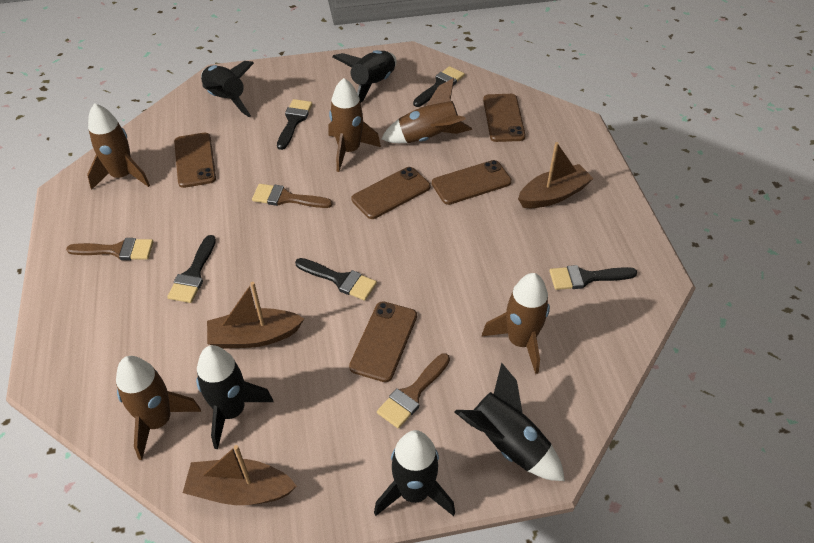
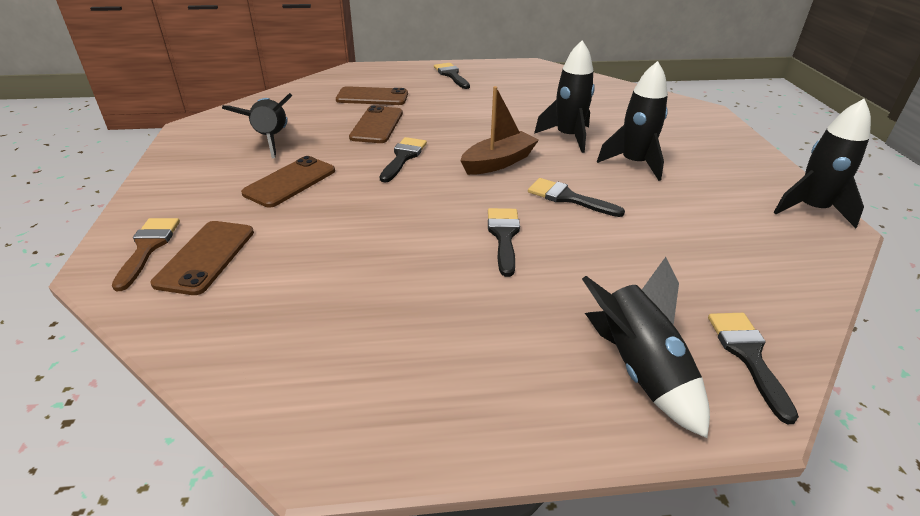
brown boat: [183,445,297,505] [207,282,304,349] [518,142,594,208] = 3 -> [461,86,539,175] = 1
brown brush: [66,238,153,260] [252,184,333,208] [377,353,450,428] = 3 -> [112,218,180,291] = 1
brown phone: [174,133,216,188] [349,301,417,382] [351,167,430,219] [432,160,512,205] [483,94,525,142] = 5 -> [151,221,254,295] [241,156,335,208] [336,86,408,105] [349,105,403,143] = 4
brown rocket: [87,103,150,190] [116,356,201,460] [328,78,381,172] [381,78,472,143] [482,273,550,374] = 5 -> none = 0

